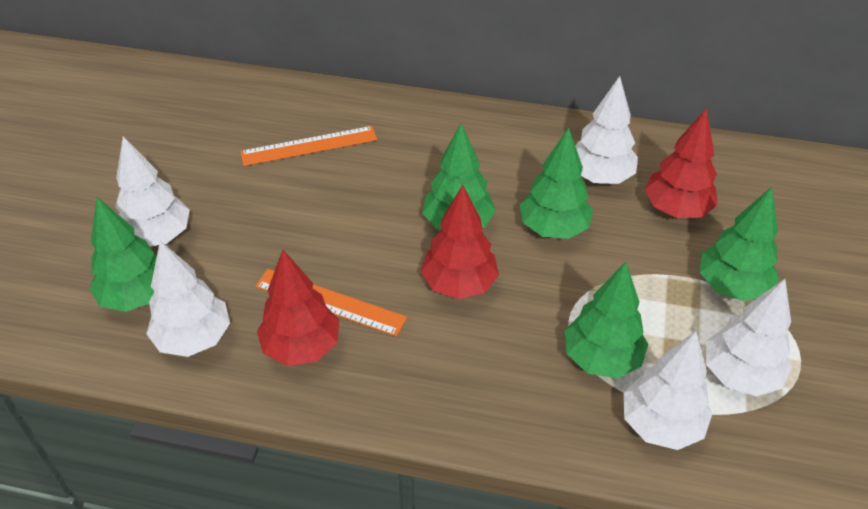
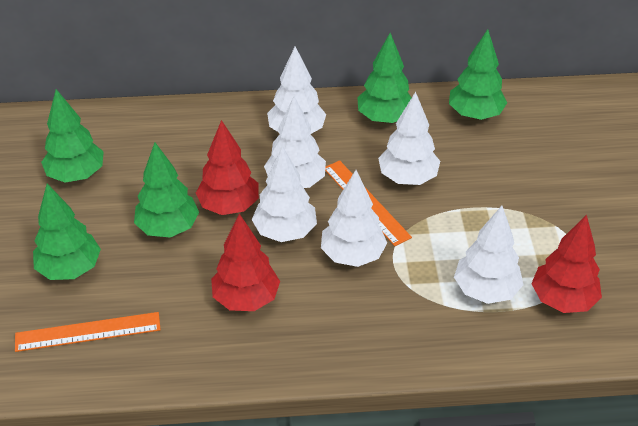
white tree: [115,136,190,247] [146,241,230,357] [575,76,638,184] [623,331,712,450] [706,279,792,396] = 5 -> [252,146,317,242] [264,96,326,188] [267,47,326,134] [321,170,387,267] [378,92,440,185] [454,206,524,304] = 6

